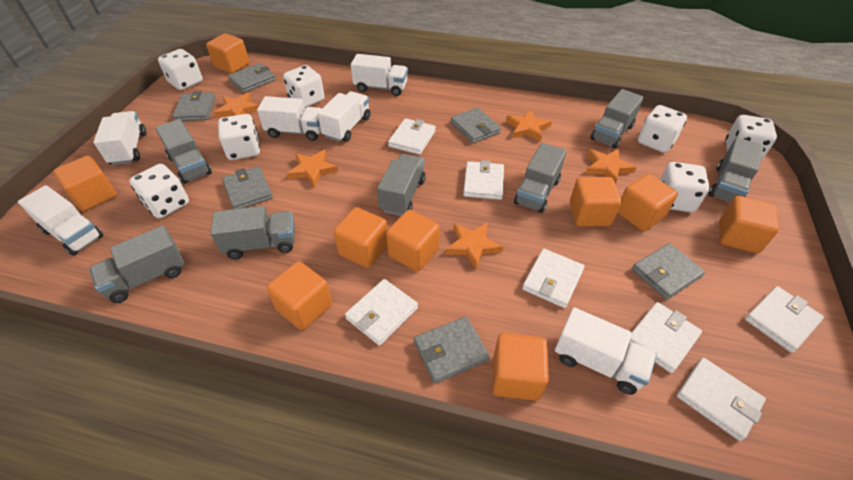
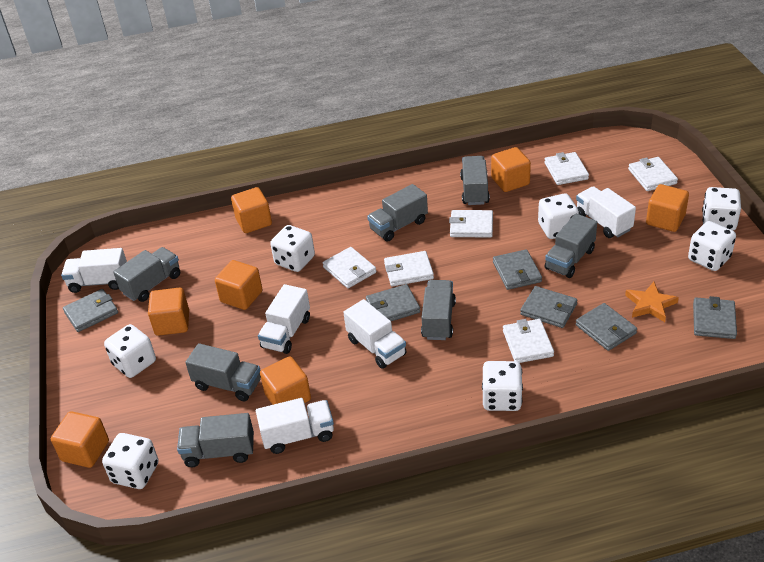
orange cube: [53,156,117,211] [206,33,249,74] [267,261,332,330] [334,207,387,268] [386,210,440,272] [492,333,549,401] [570,177,622,227] [617,174,678,231] [719,196,779,253] = 9 -> [51,411,109,468] [148,287,189,336] [215,260,262,310] [231,187,272,233] [260,356,311,405] [491,147,531,192] [646,184,689,232] = 7
orange star: [214,92,259,118] [287,149,338,187] [445,222,503,269] [506,109,552,142] [585,149,637,184] = 5 -> [625,282,679,322] = 1
white truck: [18,185,104,256] [94,111,147,165] [257,96,321,141] [318,91,371,142] [351,54,408,96] [555,307,657,395] = 6 -> [61,248,127,293] [256,398,334,454] [258,284,310,354] [343,299,407,369] [576,186,636,238] = 5
white wallet: [345,279,418,346] [388,118,436,155] [463,160,504,200] [522,249,585,308] [629,302,702,373] [677,358,766,441] [745,286,824,353] = 7 -> [323,247,376,288] [384,251,434,286] [449,210,493,237] [503,319,554,363] [544,152,589,185] [628,157,678,191] = 6

